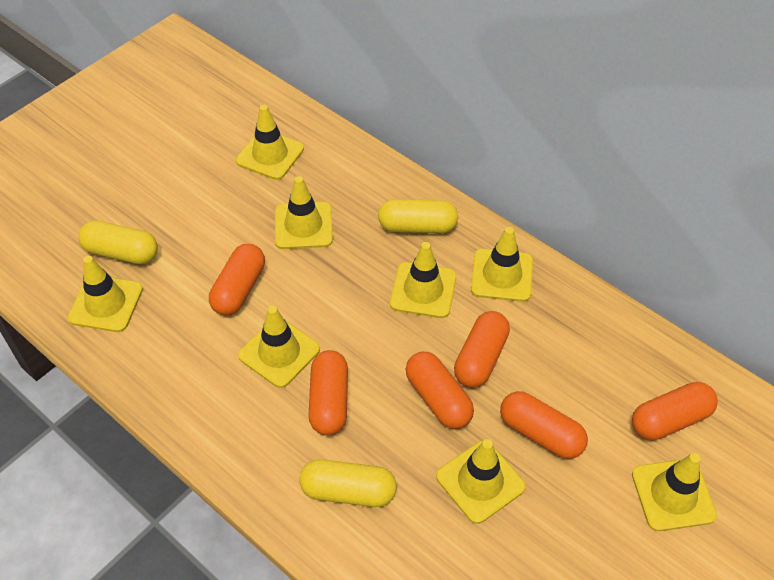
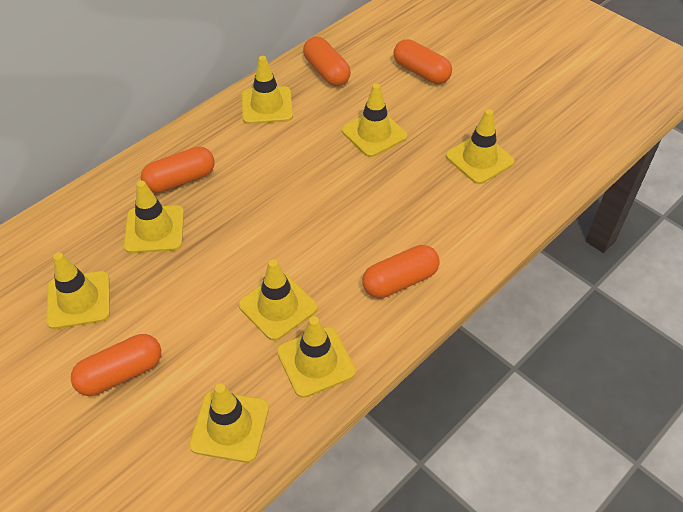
orange capsule: [209,244,265,316] [309,350,348,435] [406,352,474,429] [454,311,510,388] [500,391,588,459] [632,382,718,440] = 6 -> [71,334,161,396] [141,146,215,193] [303,36,351,86] [362,245,440,298] [393,39,452,84] = 5
yellow capsule: [78,221,158,264] [299,459,397,507] [378,199,458,233] = 3 -> none = 0

